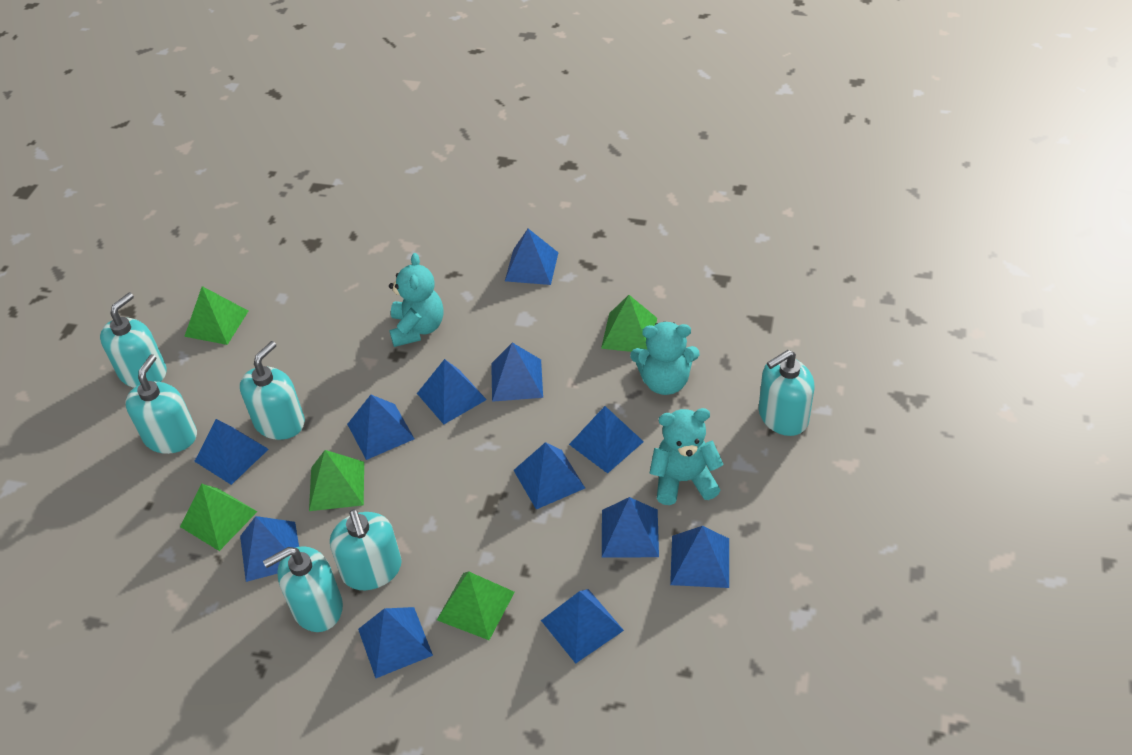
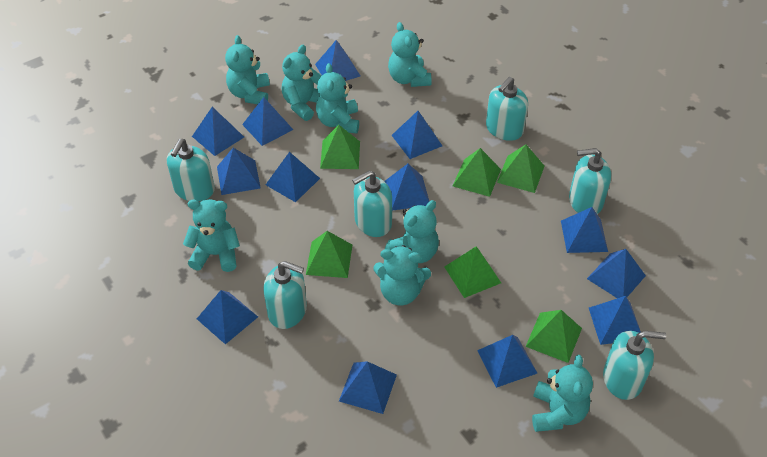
blue pyramid: [194,419,269,485] [240,516,299,582] [347,395,414,460] [358,607,433,678] [417,359,487,424] [491,342,543,402] [505,229,558,285] [513,442,585,509] [541,589,624,664] [569,406,644,474] [602,497,659,558] [670,526,729,588] = 12 -> [192,107,244,156] [197,290,258,344] [217,148,261,195] [242,97,293,146] [266,152,320,202] [315,40,360,81] [339,361,397,414] [384,164,429,211] [392,111,442,159] [477,335,537,388] [561,207,608,253] [587,249,646,298] [589,296,641,345] = 13
green pyramid: [180,484,258,551] [184,286,248,345] [309,450,364,511] [437,571,515,640] [601,295,657,352] = 5 -> [306,231,352,278] [320,125,360,169] [445,246,501,298] [453,148,501,197] [497,144,545,193] [526,310,582,363] = 6
turquoise teddy bear: [389,253,443,347] [631,322,699,395] [650,408,724,505] = 3 -> [183,199,240,272] [225,35,270,104] [282,45,322,121] [316,63,359,134] [373,245,431,305] [385,200,439,263] [388,22,432,87] [532,355,593,432] = 8

